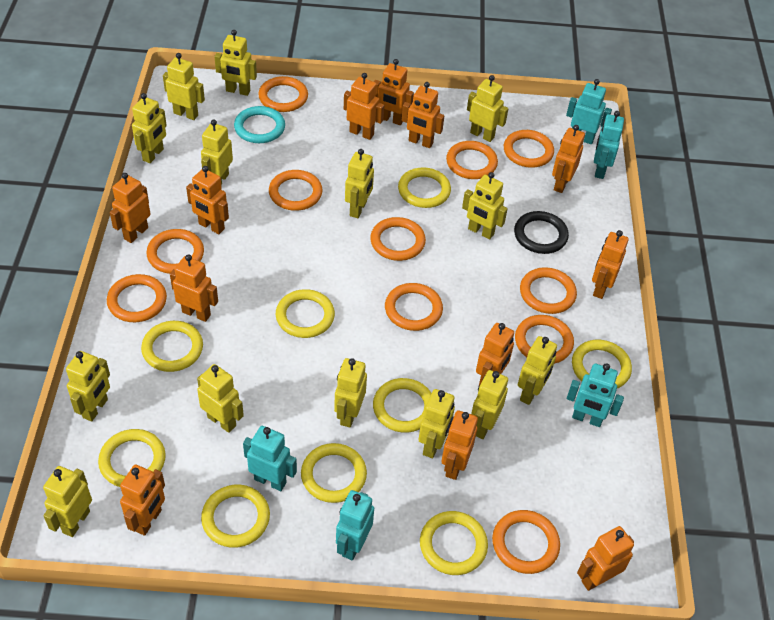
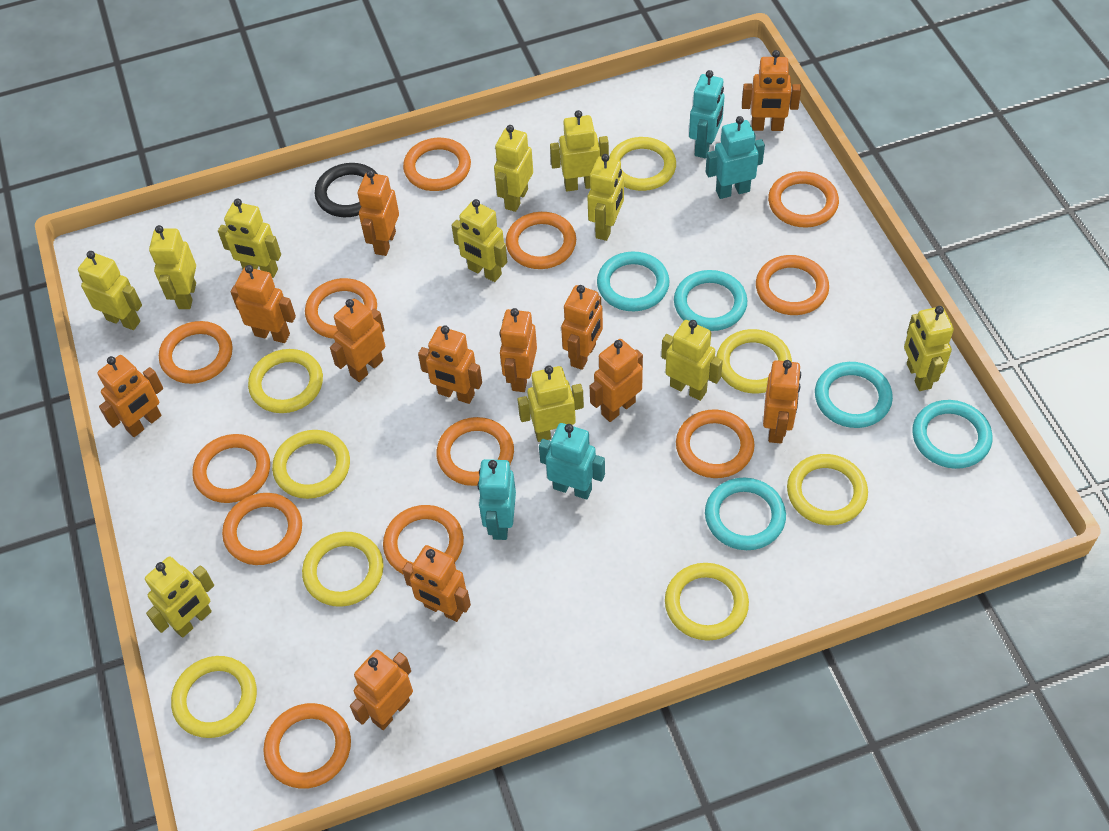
orange ring: [107,274,167,322] [146,229,204,274] [258,76,308,112] [269,170,322,211] [370,217,426,261] [385,283,443,331] [446,141,498,179] [492,510,560,574] [504,130,554,168] [515,315,574,364] [520,267,577,314] = 11 -> [159,321,233,384] [193,434,270,503] [222,493,302,565] [263,703,351,789] [305,278,377,339] [383,505,464,575] [403,138,471,191] [436,417,514,486] [506,212,576,269] [676,409,755,478] [756,255,829,315] [768,171,839,228] = 12
turquoise ring: [234,106,285,143] = 1 -> [597,252,669,311] [674,270,747,331] [705,478,786,550] [815,362,893,428] [912,400,992,469] = 5
turquoise robot: [243,426,297,491] [336,490,374,560] [566,79,612,144] [567,363,624,427] [594,111,624,179] = 5 -> [477,459,516,540] [539,423,605,499] [689,70,725,158] [706,116,765,199] = 4
yellow ring: [98,429,166,487] [141,321,203,372] [201,485,270,548] [276,289,335,338] [301,443,367,503] [373,378,432,433] [398,167,451,208] [420,511,488,575] [572,340,632,388] = 9 -> [171,656,257,738] [248,349,323,413] [272,430,350,499] [302,532,384,607] [609,137,676,191] [665,563,749,641] [716,329,792,394] [787,454,868,525] = 8
yellow robot: [43,466,92,537] [66,351,110,422] [132,93,167,163] [163,53,205,120] [197,364,244,433] [201,120,233,185] [214,30,257,96] [334,358,367,427] [345,149,374,218] [419,389,455,458] [462,172,508,240] [467,75,508,142] [471,370,508,439] [518,336,557,405] = 14 -> [78,251,142,330] [145,557,214,638] [149,225,196,309] [218,199,281,278] [452,199,507,282] [494,125,533,212] [517,365,584,442] [550,110,609,191] [588,154,624,241] [661,320,723,401] [904,306,954,391] = 11

